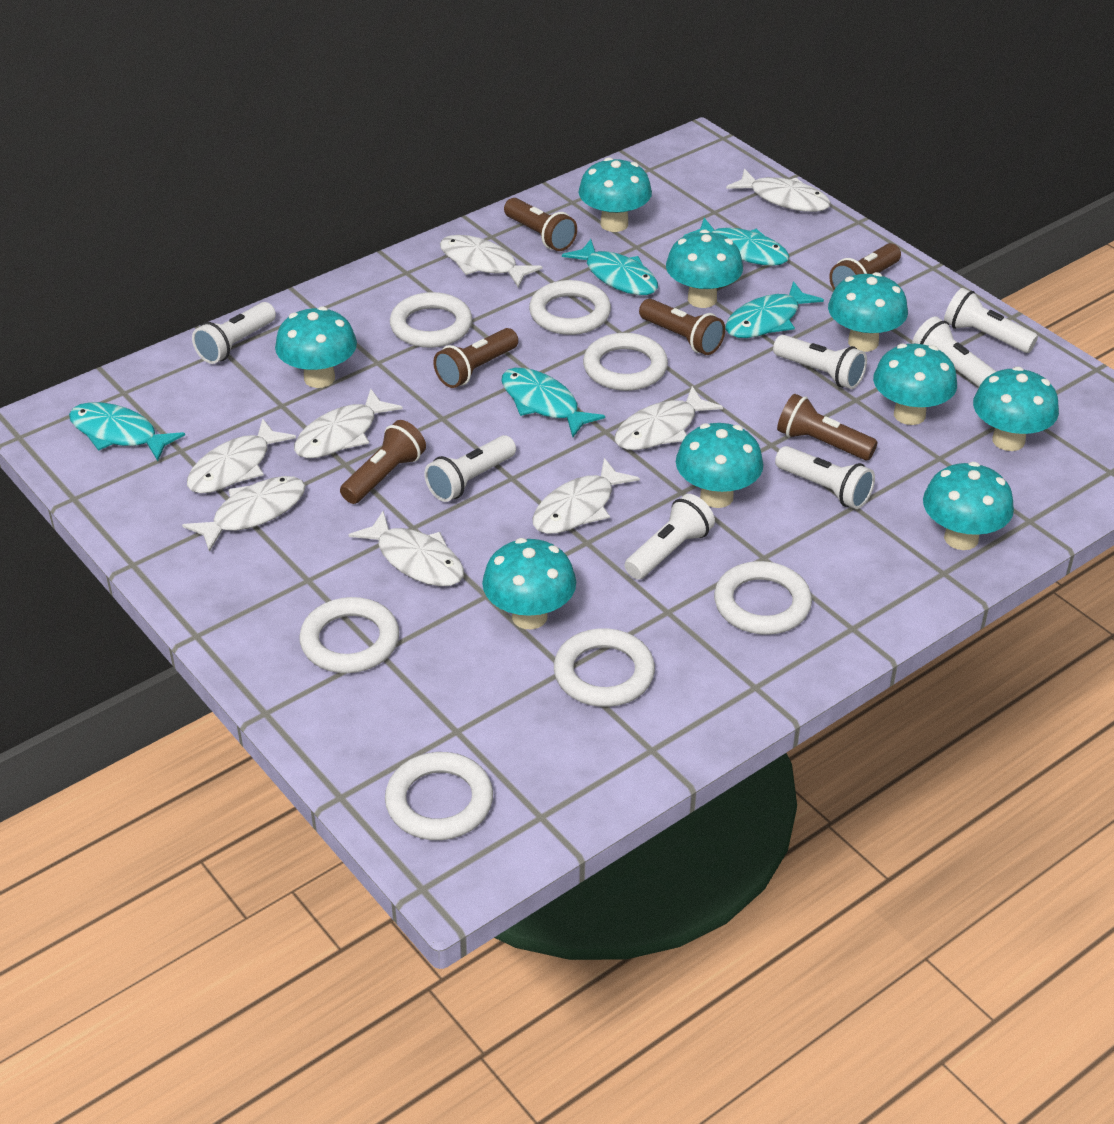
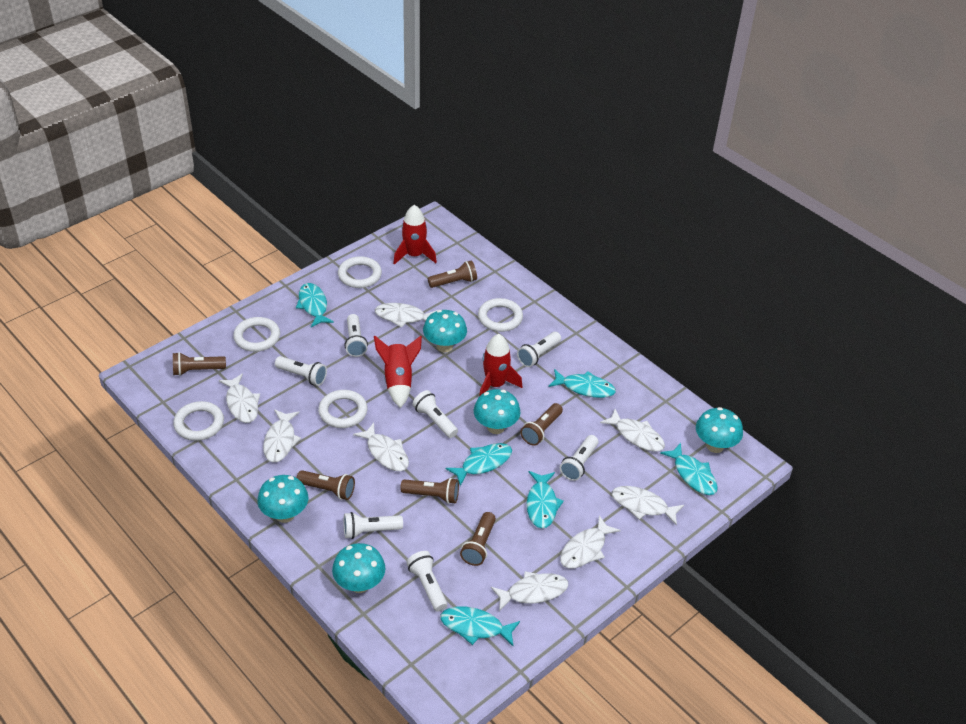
red rocket: none = 0 -> [374,336,422,408] [393,205,437,265] [479,334,522,396] = 3
turquoise fish: [69,402,185,461] [501,368,605,437] [562,239,658,295] [684,218,790,266] [726,281,824,338] = 5 -> [296,283,334,327] [440,606,520,646] [446,443,512,486] [527,471,564,528] [548,369,616,398] [660,443,718,495] = 6
turquoise mushroom: [275,306,357,388] [482,538,576,629] [579,157,652,232] [666,229,743,308] [676,423,763,508] [828,272,908,352] [873,344,957,425] [923,462,1014,550] [973,367,1059,451] = 9 -> [257,475,308,523] [332,543,385,593] [423,310,467,352] [474,389,521,434] [696,407,743,453] = 5
white ring: [299,597,399,673] [385,752,493,840] [390,292,472,348] [529,280,611,335] [554,628,655,707] [583,333,668,391] [714,561,812,635] = 7 -> [173,401,224,441] [233,317,280,352] [318,390,368,428] [338,256,382,288] [478,298,523,332] = 5

